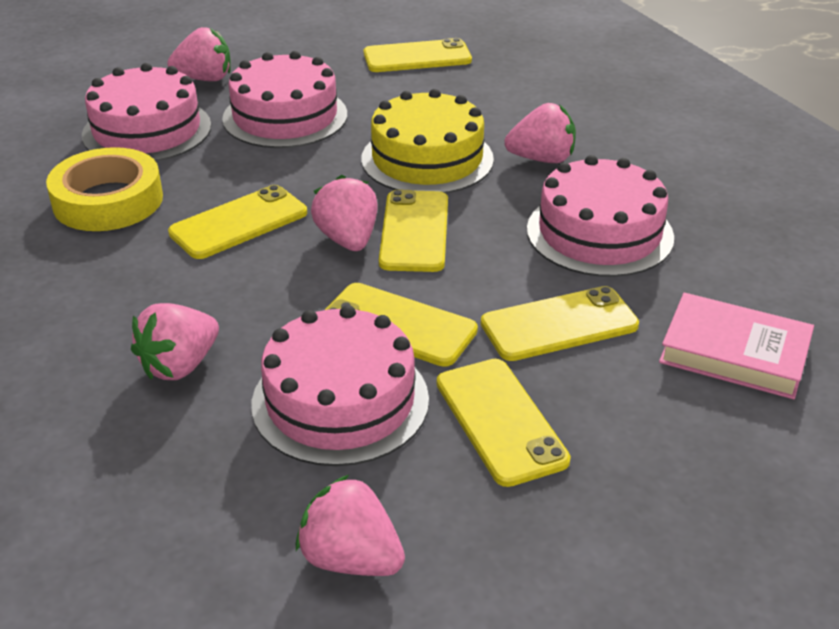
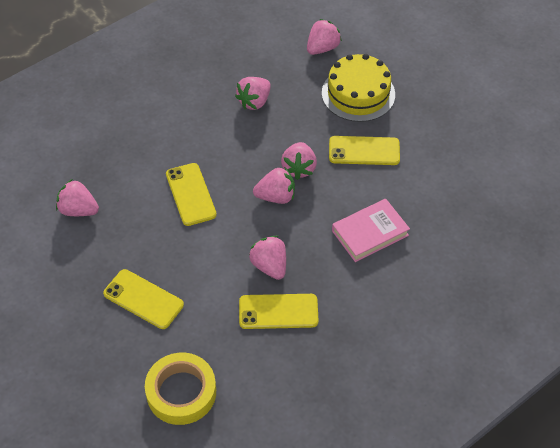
pink cake: [82,63,211,161] [222,51,347,148] [251,305,429,466] [527,155,674,277] = 4 -> none = 0
pink strawberry: [131,303,219,380] [167,27,231,81] [296,475,405,576] [311,175,378,251] [505,103,576,163] = 5 -> [56,179,99,216] [235,77,271,110] [249,236,286,280] [253,167,295,204] [281,142,317,180] [307,19,342,55] = 6
yellow phone: [168,185,307,259] [325,283,478,367] [364,38,472,72] [379,190,448,272] [437,359,571,487] [481,286,639,361] = 6 -> [103,269,184,329] [166,163,217,226] [239,294,319,329] [329,136,400,165] = 4

